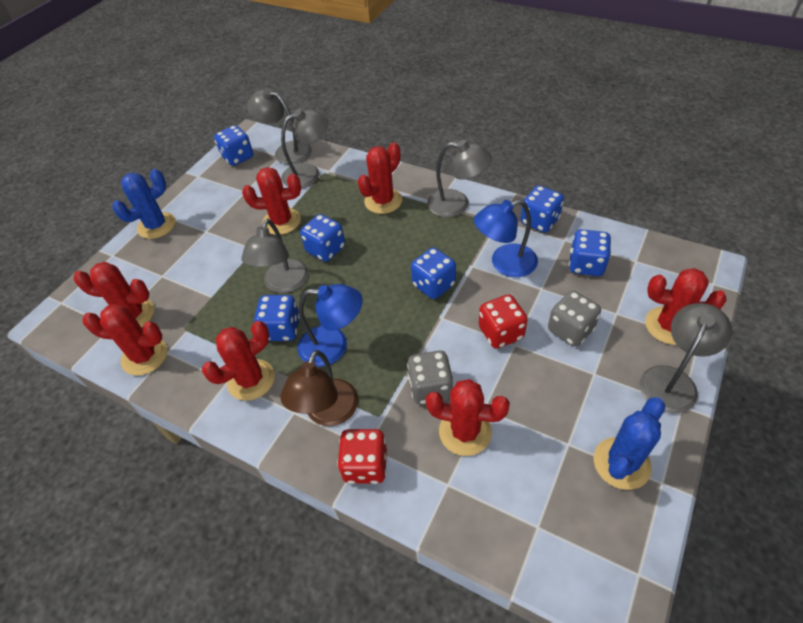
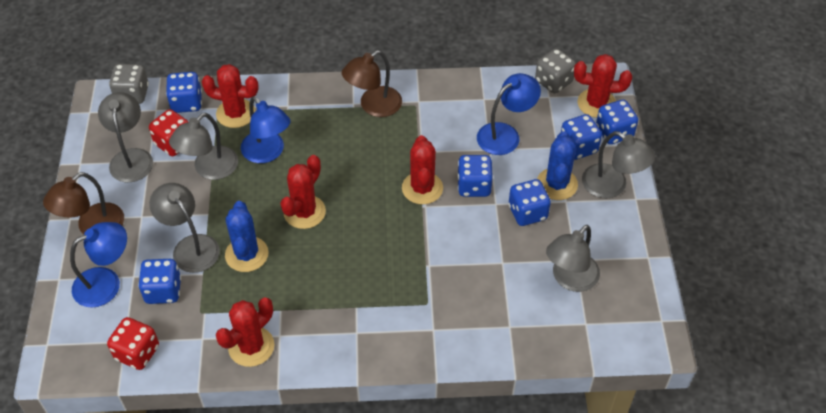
blue lamp: [298,284,363,367] [474,200,538,277] = 2 -> [70,222,127,308] [241,96,290,163] [477,73,541,155] = 3
brown lamp: [280,350,359,426] = 1 -> [43,172,124,235] [342,50,402,117] = 2
red cactus: [74,262,154,327] [83,304,167,376] [202,321,275,401] [242,167,301,235] [358,142,402,214] [426,379,510,456] [645,268,727,345] = 7 -> [201,64,259,128] [216,298,275,367] [280,155,326,229] [402,135,443,205] [574,54,632,118] = 5

